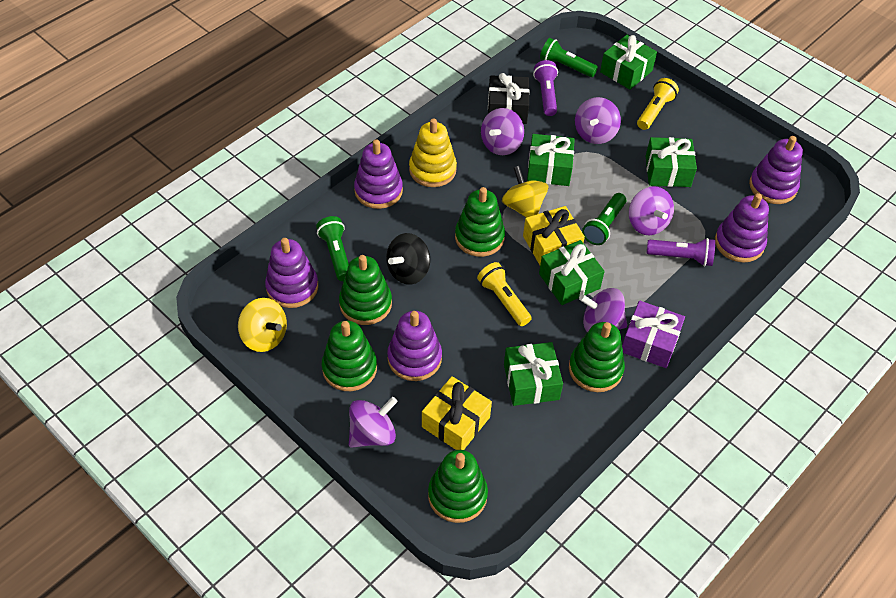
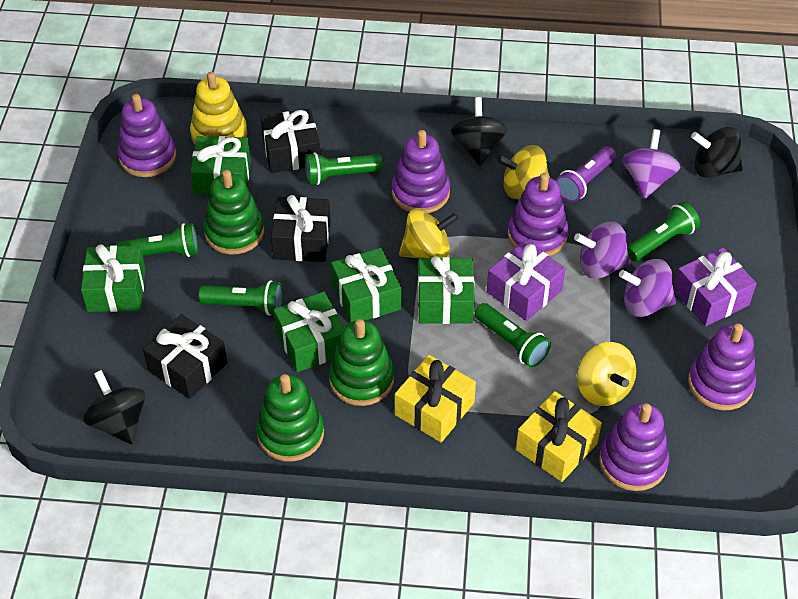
black gift: [488,73,530,124] = 1 -> [143,314,227,399] [261,109,320,173] [271,195,331,262] = 3
black spinning top: [386,233,430,285] = 1 -> [83,370,146,445] [450,97,507,166] [691,127,743,178] = 3
green flashlight: [316,216,349,281] [540,38,598,77] [582,193,626,245] = 3 -> [116,223,198,257] [198,280,283,316] [305,152,382,185] [475,303,551,368] [627,202,700,261] = 5
green stacking toy: [322,321,377,391] [339,255,392,325] [428,450,488,523] [455,187,505,257] [569,322,625,392] = 5 -> [203,170,264,255] [256,374,324,462] [329,319,394,406] = 3
purple flashlight: [533,60,558,116] [647,238,715,266] = 2 -> [556,146,616,202] = 1
purple gift: [622,301,685,368] = 1 -> [487,240,565,321] [674,248,757,326] = 2
purple spinning top: [349,397,398,448] [481,108,524,155] [575,97,621,144] [579,288,627,332] [629,186,674,235] = 5 -> [574,221,631,279] [619,259,676,317] [622,129,680,199] = 3
yellow flashlight: [477,262,532,326] [637,78,679,130] = 2 -> none = 0
yellow spinning top: [238,298,287,352] [502,166,548,218] = 2 -> [399,209,459,258] [497,145,550,199] [577,342,636,406] = 3

